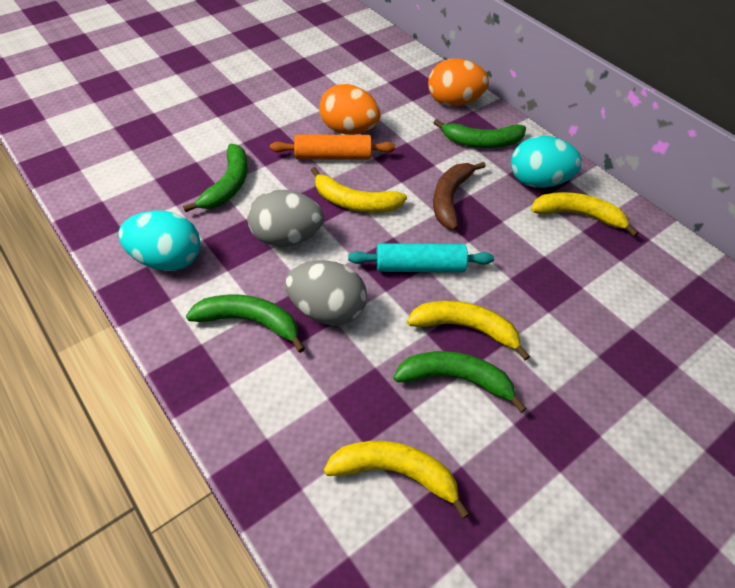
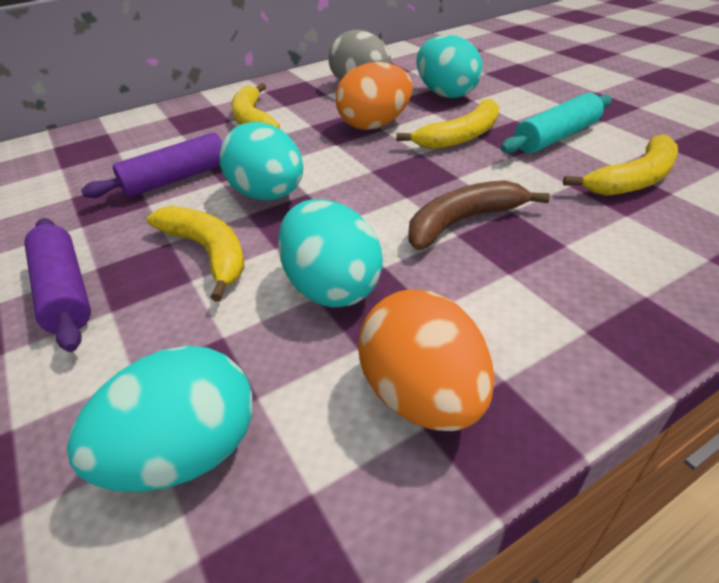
green banana: [183,144,248,212] [186,295,305,353] [393,351,526,413] [433,119,526,148] = 4 -> none = 0
grey egg: [247,190,324,247] [285,260,367,326] = 2 -> [329,30,391,81] = 1
orange rolling pin: [270,134,396,160] = 1 -> none = 0
purple rolling pin: none = 0 -> [24,218,91,352] [81,132,223,198] = 2
turquoise egg: [118,211,201,271] [511,136,582,188] = 2 -> [67,346,252,492] [219,122,303,200] [278,199,383,308] [416,35,482,98] = 4

